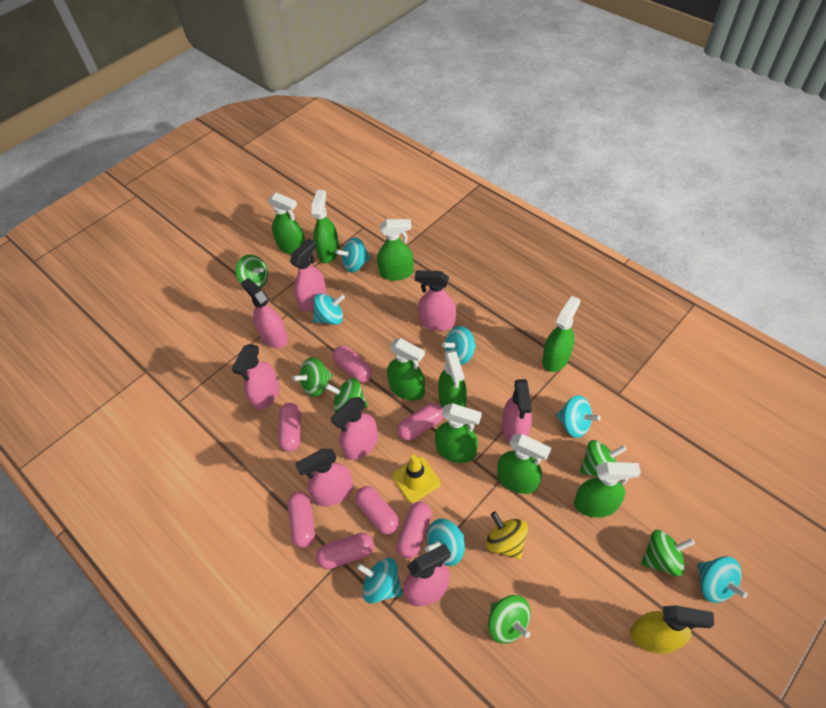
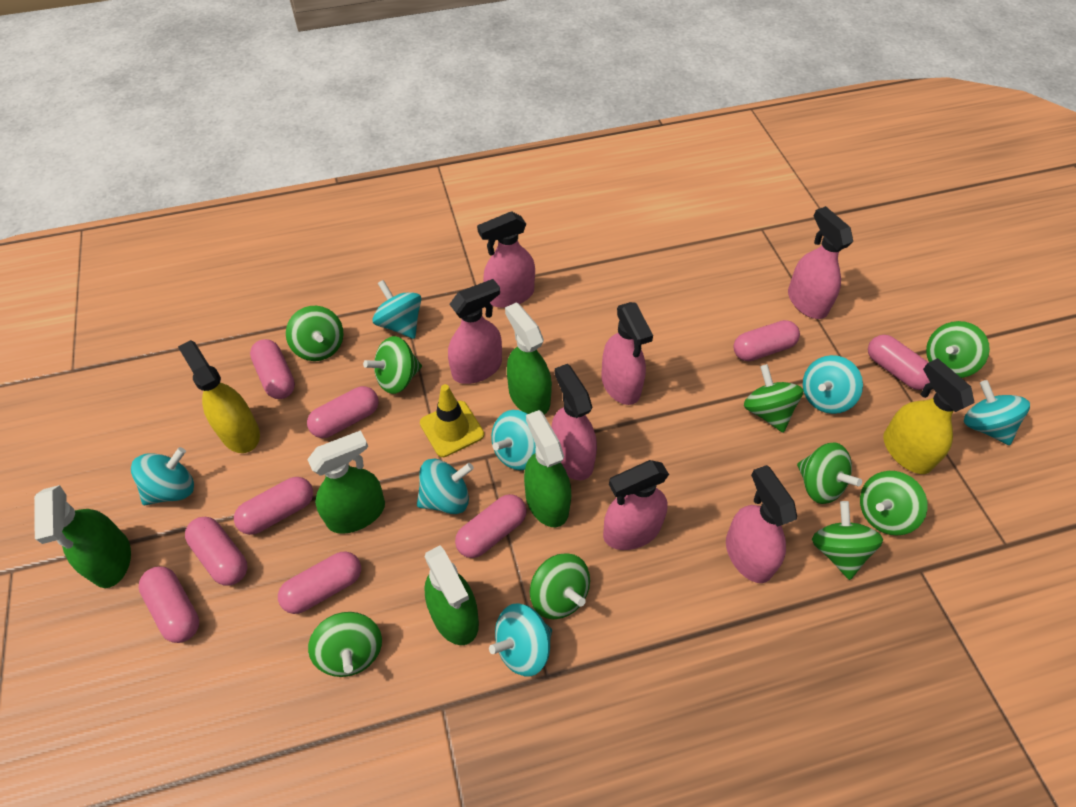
green spinning top: [235,255,268,288] [292,357,333,397] [325,378,368,413] [488,595,531,644] [580,440,627,477] [641,530,695,576] = 6 -> [286,306,343,361] [308,612,382,677] [363,336,422,394] [530,553,590,619] [744,364,803,433] [797,442,862,504] [812,501,883,580] [860,471,928,536] [926,321,990,378] = 9
green spray bottle: [268,192,305,255] [312,190,339,263] [377,219,413,281] [387,338,425,401] [435,403,482,463] [438,350,467,408] [497,434,551,494] [542,296,580,372] [574,462,641,518] = 9 -> [34,485,131,588] [307,430,385,534] [424,545,479,645] [505,302,552,414] [524,410,571,527] = 5
pink capsule: [278,403,301,452] [287,492,315,548] [316,533,374,569] [333,345,372,383] [355,486,399,535] [396,502,432,559] [397,403,443,441] = 7 -> [139,566,199,643] [185,517,247,586] [234,477,313,535] [250,339,295,399] [278,552,361,614] [307,386,379,438] [455,494,527,558] [733,320,800,361] [868,335,930,390] = 9
pink spray bottle: [232,344,280,410] [241,278,288,348] [290,239,327,312] [295,449,353,507] [331,397,378,460] [403,543,451,607] [415,270,456,331] [502,379,532,444] = 8 -> [448,279,502,384] [477,211,535,308] [551,364,597,480] [601,302,653,405] [603,460,669,550] [726,465,797,583] [788,206,853,319] = 7
yellow spinning top: [486,512,528,559] = 1 -> none = 0
yellow spray bottle: [630,605,714,654] = 1 -> [178,340,260,453] [883,358,975,474] = 2

